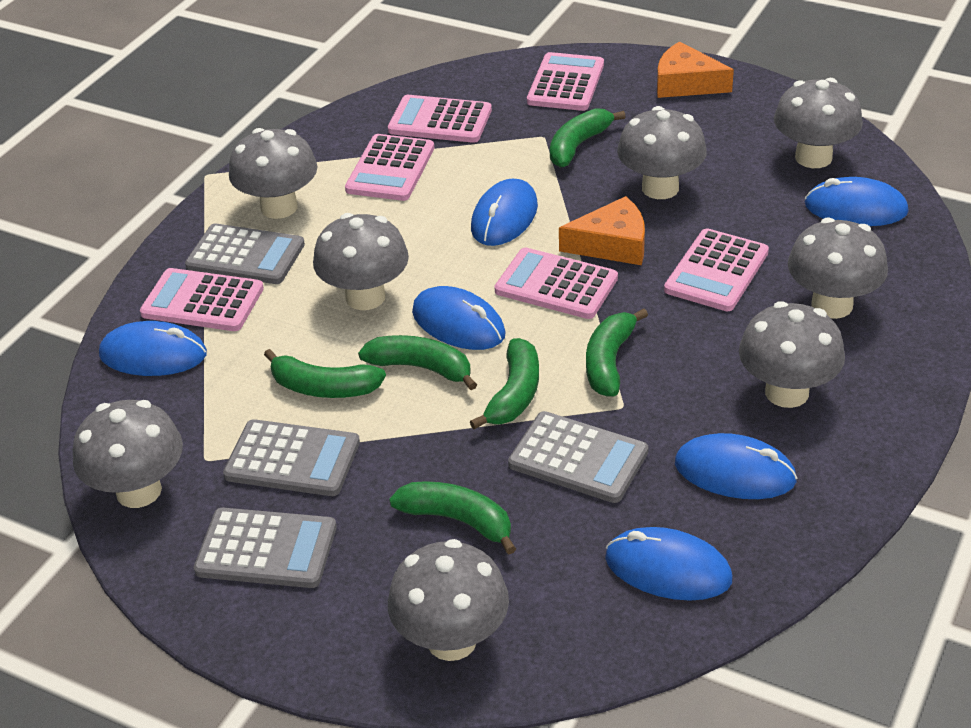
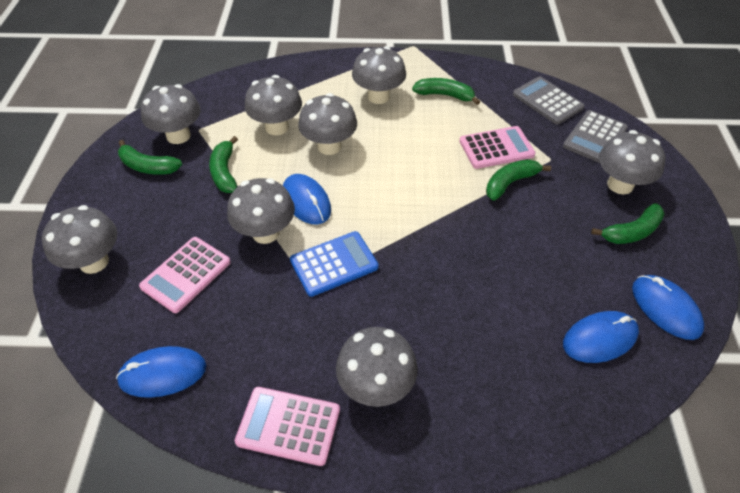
blue calculator: none = 0 -> [290,231,379,297] = 1
blue mouse: [99,321,207,376] [412,286,506,350] [471,179,538,246] [605,527,733,601] [675,433,797,499] [805,177,909,226] = 6 -> [116,346,207,398] [283,174,331,225] [563,311,639,363] [632,275,704,340] = 4
green banana: [264,349,386,398] [358,335,477,390] [389,481,516,554] [470,338,539,429] [550,108,626,168] [586,308,648,396] = 6 -> [118,140,182,175] [209,136,238,193] [412,78,480,105] [486,159,551,201] [591,203,665,244] = 5
grey calculator: [185,223,305,284] [194,508,337,588] [223,419,360,496] [508,411,648,503] = 4 -> [513,77,584,124] [563,110,628,163] = 2
orange cheese: [559,196,645,265] [657,42,734,98] = 2 -> none = 0
pink calculator: [140,268,264,331] [345,134,434,201] [388,95,492,143] [494,248,618,319] [527,52,604,111] [664,228,769,311] = 6 -> [139,237,231,313] [235,387,340,466] [459,126,536,169] = 3

